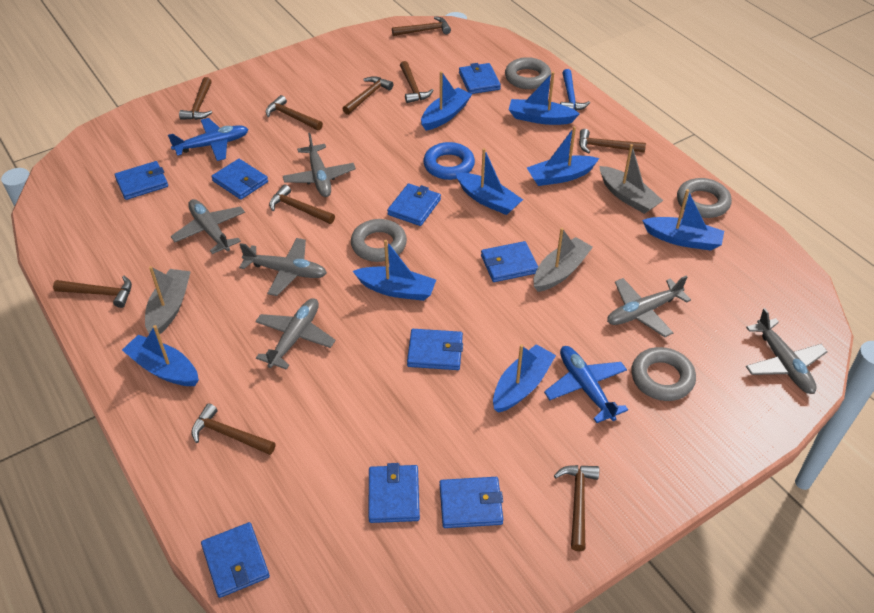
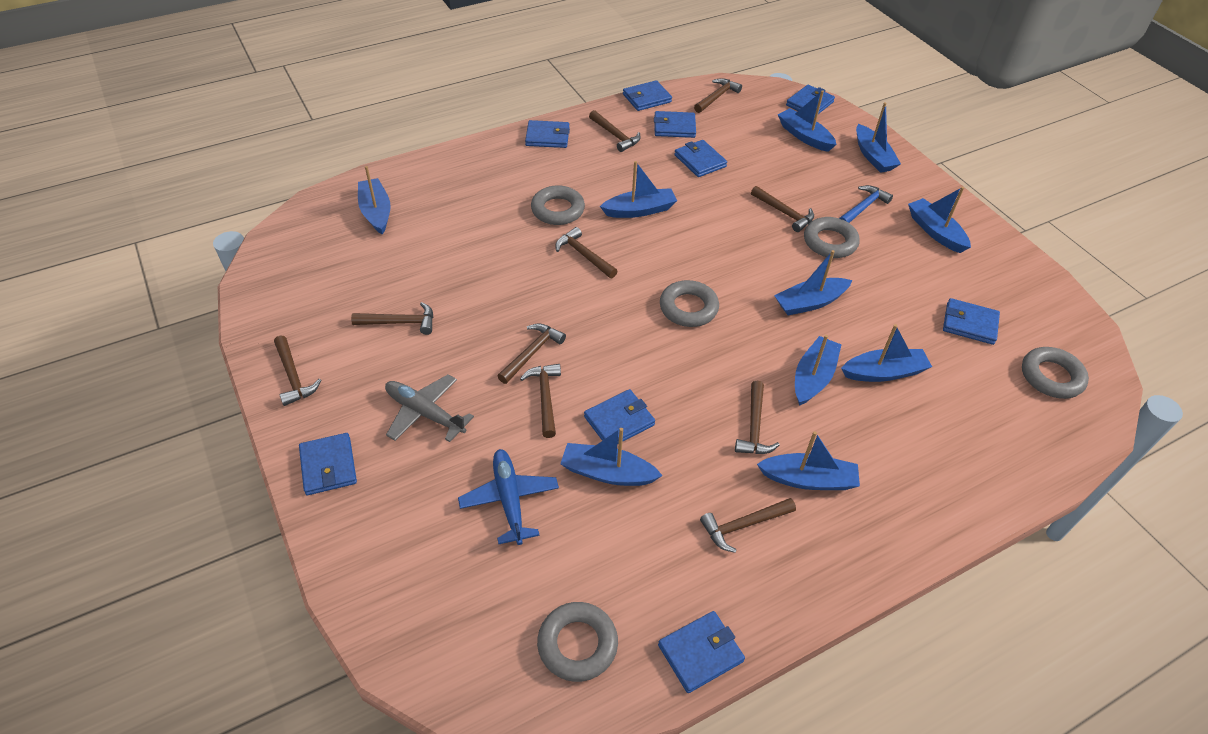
blue boat: [122,325,199,386] [353,240,436,301] [421,71,472,131] [456,148,523,215] [493,344,556,413] [509,72,580,125] [527,127,599,186] [642,189,724,251] = 8 -> [358,166,391,235] [560,428,663,486] [600,161,677,218] [757,431,860,490] [774,250,852,315] [778,90,837,152] [795,335,841,406] [841,324,932,382] [856,102,901,173] [908,187,971,253] = 10
blue plane: [168,118,249,161] [544,346,628,423] = 2 -> [458,449,559,545] = 1
blue ring: [423,142,475,180] = 1 -> none = 0
grey boat: [145,266,191,334] [534,228,593,292] [599,144,663,214] = 3 -> none = 0
grey plane: [171,199,245,254] [239,238,327,296] [255,298,336,370] [283,133,356,197] [607,276,691,337] [746,308,828,394] = 6 -> [385,374,474,442] = 1
grey ring: [351,219,407,262] [505,57,551,89] [631,347,696,401] [677,178,732,218] = 4 -> [531,185,585,225] [537,602,618,682] [660,280,719,327] [804,217,860,258] [1022,347,1089,399] = 5

